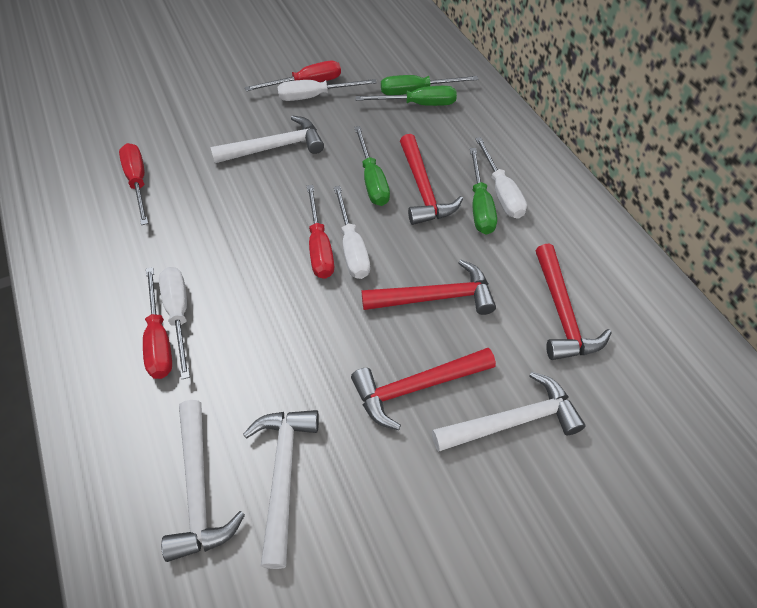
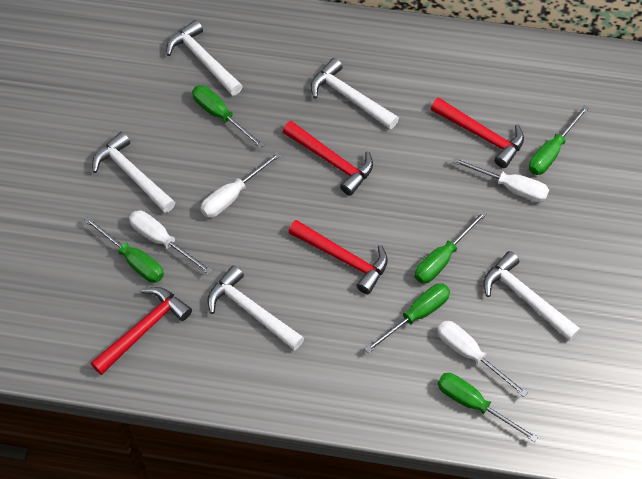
green screwdriver: [354,126,390,206] [356,86,457,106] [381,75,478,95] [470,148,497,235] = 4 -> [84,216,164,283] [192,85,264,148] [364,283,450,353] [415,210,487,284] [438,373,538,442] [529,105,589,175] = 6
red screwdriver: [119,143,148,225] [143,267,172,379] [245,61,341,91] [307,185,334,279] = 4 -> none = 0
white hammer: [161,400,245,562] [210,116,324,163] [243,410,319,569] [432,372,586,452] = 4 -> [92,132,175,213] [166,20,243,96] [207,265,304,350] [311,58,399,129] [483,251,580,341] = 5

